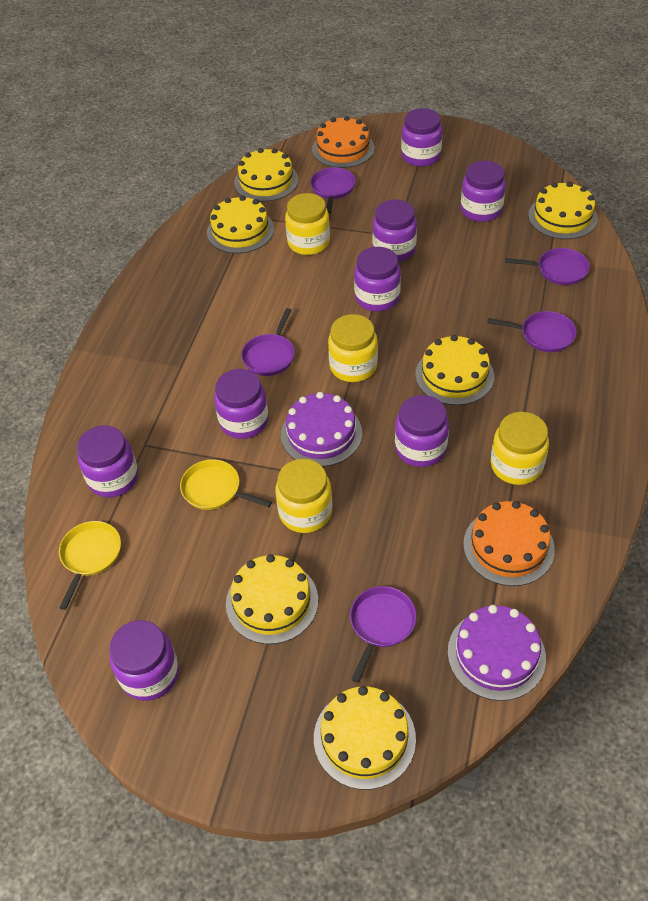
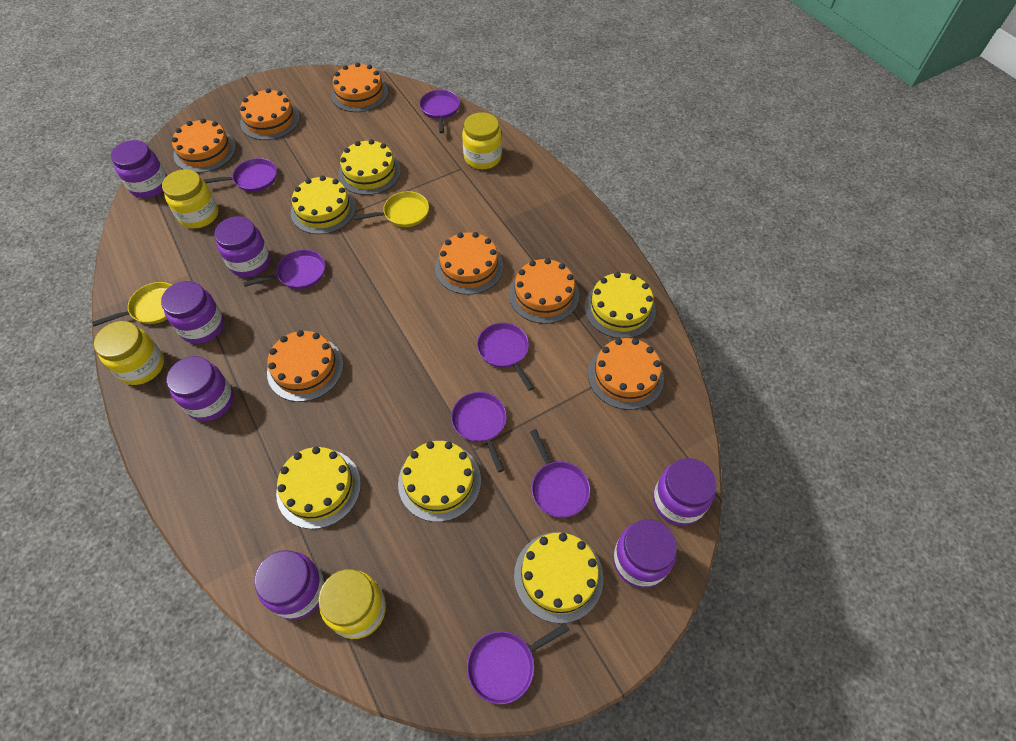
orange cake: [312,116,375,168] [463,501,555,586] = 2 -> [172,118,236,173] [240,88,300,140] [267,330,343,402] [331,62,388,112] [435,232,503,295] [509,258,579,324] [588,338,664,410] = 7
purple cake: [281,392,362,467] [448,605,546,701] = 2 -> none = 0
purple jar: [77,425,138,498] [109,620,179,701] [214,369,268,439] [354,247,401,311] [372,199,417,262] [395,395,449,467] [401,108,442,167] [461,161,506,222] = 8 -> [111,140,168,198] [161,281,224,344] [167,356,234,421] [214,216,270,277] [254,550,325,620] [613,519,677,588] [653,458,716,526] = 7
purple pan: [241,308,295,376] [310,167,356,214] [350,586,417,683] [487,311,577,352] [505,248,590,285] = 5 -> [203,158,277,192] [243,249,325,289] [419,90,460,133] [451,392,507,473] [467,623,569,704] [477,323,534,391] [530,429,590,518] = 7

